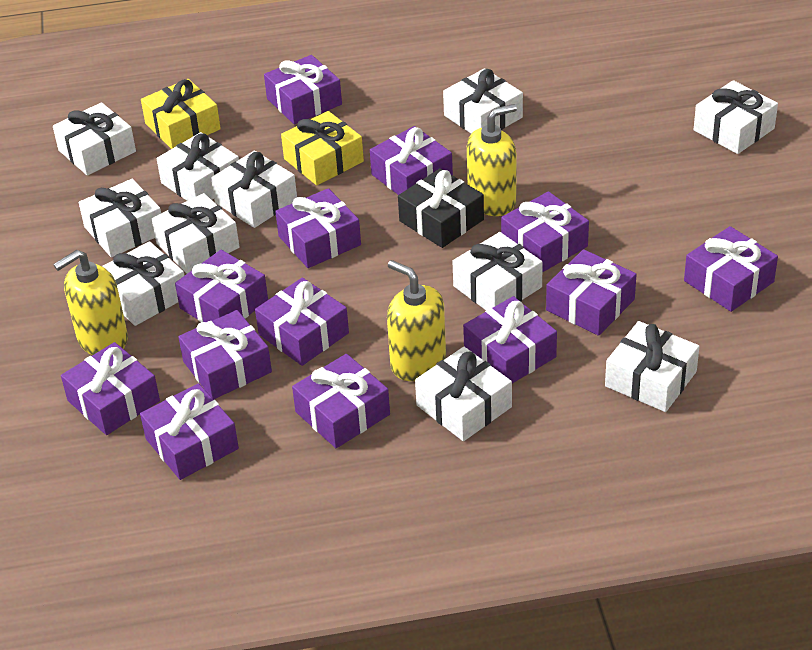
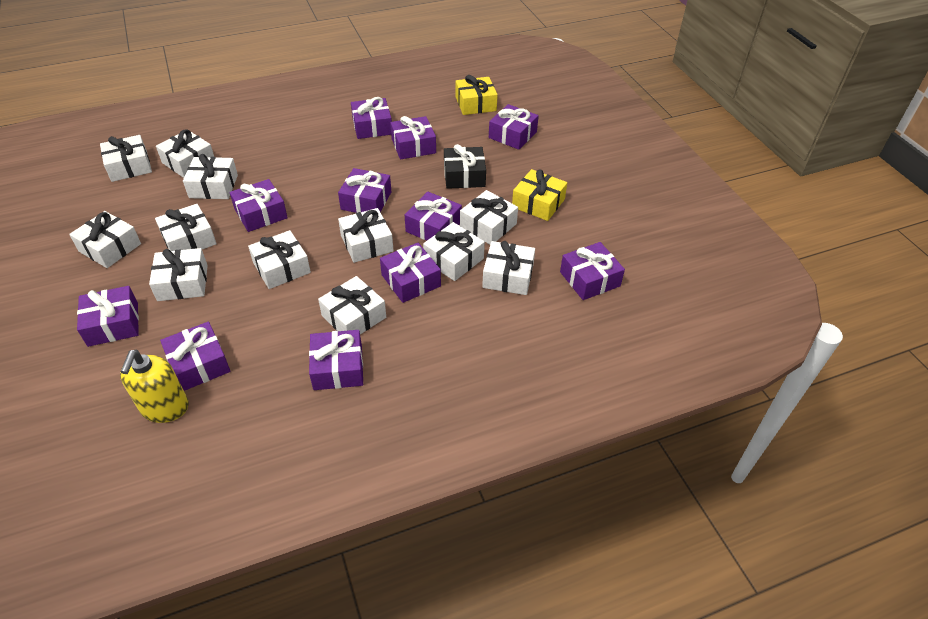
purple gift: [61,342,160,435] [140,383,239,480] [175,250,268,322] [178,310,272,399] [255,278,349,366] [264,55,342,124] [275,188,361,268] [292,354,390,448] [370,126,453,195] [463,296,557,383] [501,191,589,273] [546,249,637,336] [684,226,778,312] = 13 -> [77,286,139,347] [160,322,230,391] [230,179,288,232] [309,330,363,390] [338,168,391,213] [351,97,392,139] [380,243,441,303] [390,116,436,160] [405,191,462,241] [489,104,539,150] [560,242,625,300] = 11
white gift: [53,102,136,176] [79,179,161,257] [102,241,184,326] [152,193,239,274] [157,132,239,201] [211,151,297,228] [415,347,512,441] [443,68,523,134] [453,232,543,310] [605,321,699,412] [694,80,778,154] = 11 -> [69,211,141,268] [100,135,152,182] [149,248,208,301] [155,204,217,251] [156,129,214,178] [183,154,238,199] [248,230,311,289] [318,276,386,334] [338,208,394,263] [423,222,485,281] [460,190,518,244] [482,241,535,295] = 12
yellow soap dispenser: [53,250,128,355] [387,260,446,381] [467,104,517,216] = 3 -> [120,349,189,423] = 1

